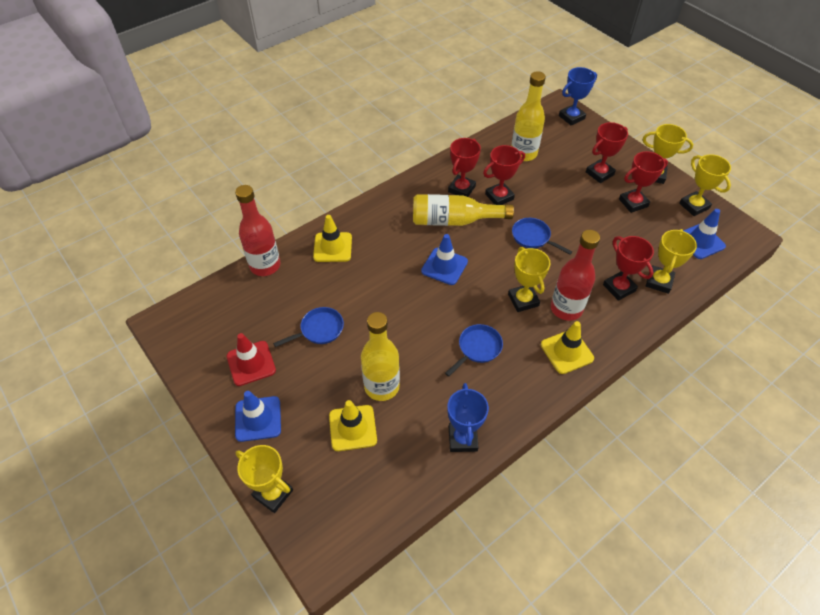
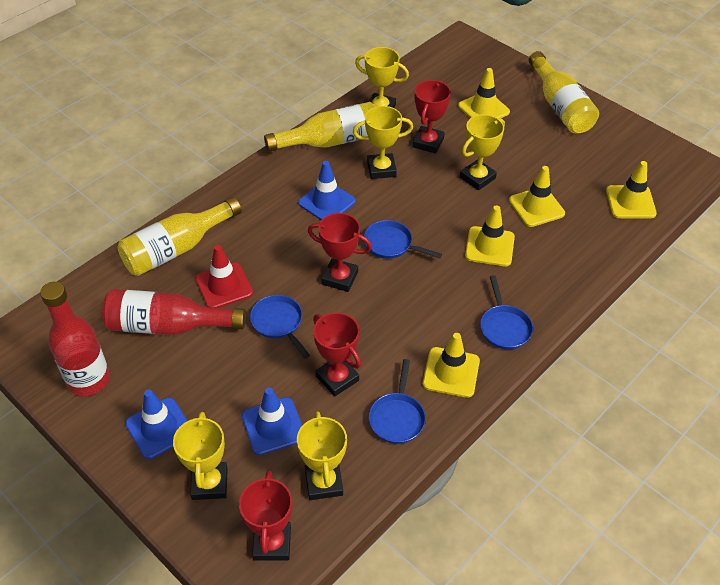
blue pan: [273,307,344,347] [445,324,503,376] [512,218,573,254] = 3 -> [250,295,310,359] [364,220,442,259] [369,359,426,444] [480,275,533,350] = 4
blue trophy: [447,383,489,452] [559,67,597,126] = 2 -> none = 0
red trophy: [448,138,481,197] [483,145,525,205] [586,122,628,183] [603,236,654,301] [619,151,668,213] = 5 -> [239,471,292,561] [308,213,372,292] [313,312,361,397] [413,80,451,153] = 4
yellow traffic cone: [313,215,352,262] [329,400,377,451] [541,321,594,374] = 3 -> [423,333,480,398] [458,68,510,119] [465,205,515,266] [509,166,565,227] [606,161,657,218] = 5

